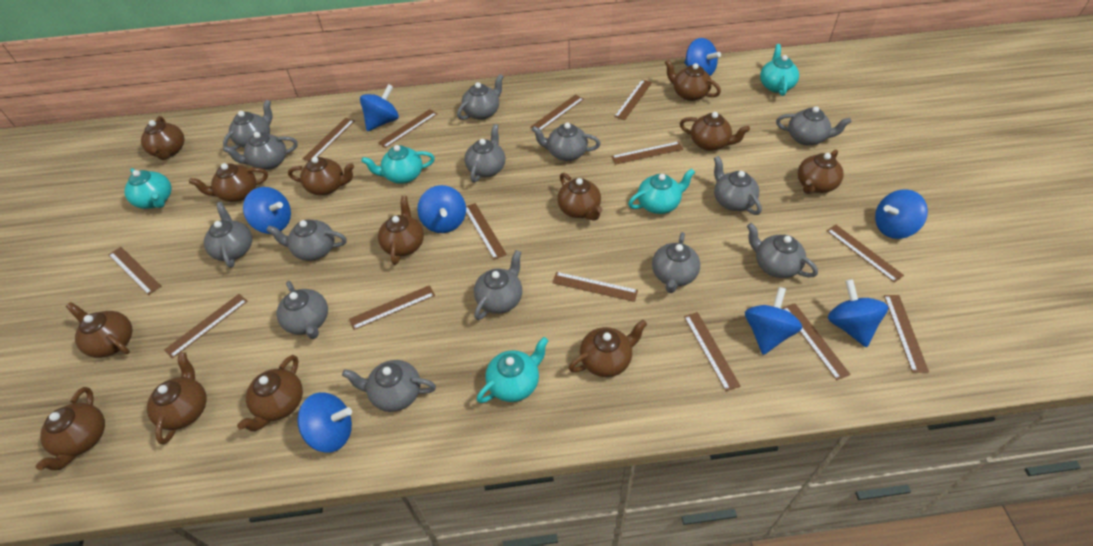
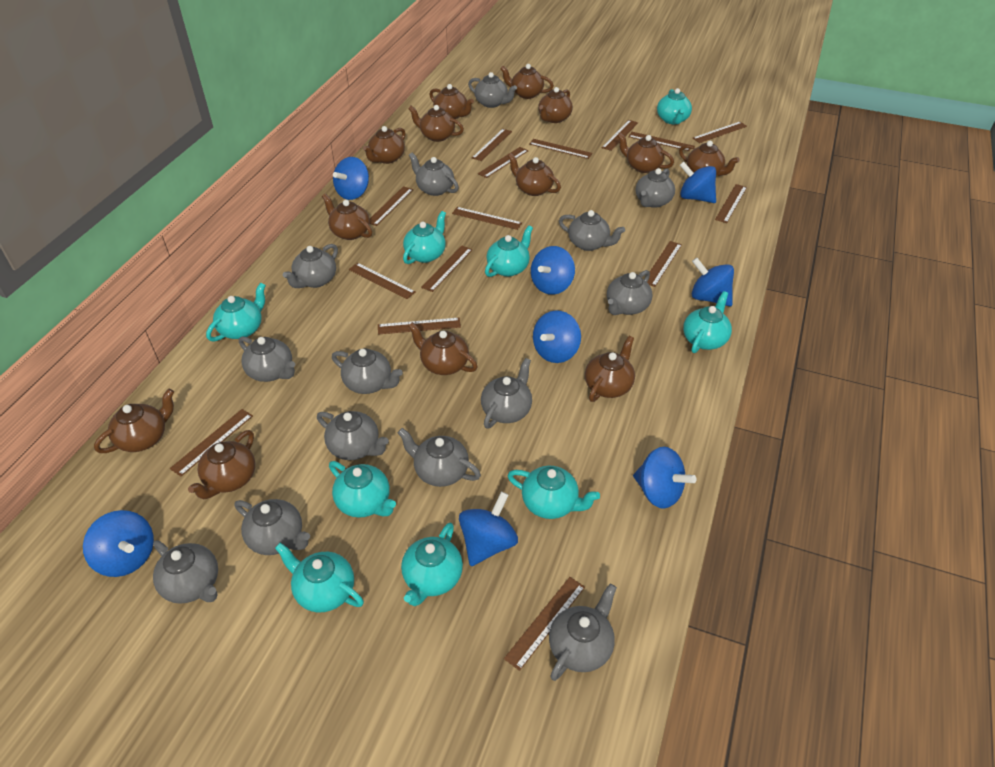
brown ruler: [108,247,161,295] [164,294,248,358] [303,118,355,161] [349,285,435,330] [378,109,437,148] [466,203,507,260] [530,94,584,131] [552,272,638,302] [611,141,683,165] [614,79,652,120] [684,312,741,391] [782,303,851,380] [827,225,904,283] [884,295,929,372] = 14 -> [170,409,253,476] [349,263,416,299] [370,186,413,226] [378,318,461,335] [421,246,473,292] [452,207,522,230] [472,129,512,161] [478,147,528,178] [504,577,585,671] [529,139,593,159] [601,120,638,151] [628,132,690,151] [647,241,682,287] [693,122,747,143] [715,184,747,223] = 15
turquoise teapot: [124,168,172,209] [361,145,435,184] [477,337,548,403] [628,168,695,214] [760,44,799,96] = 5 -> [206,283,266,342] [275,543,364,612] [329,461,396,518] [401,523,463,606] [403,211,446,264] [485,225,533,277] [507,466,600,519] [657,88,692,124] [683,291,732,353] = 9

